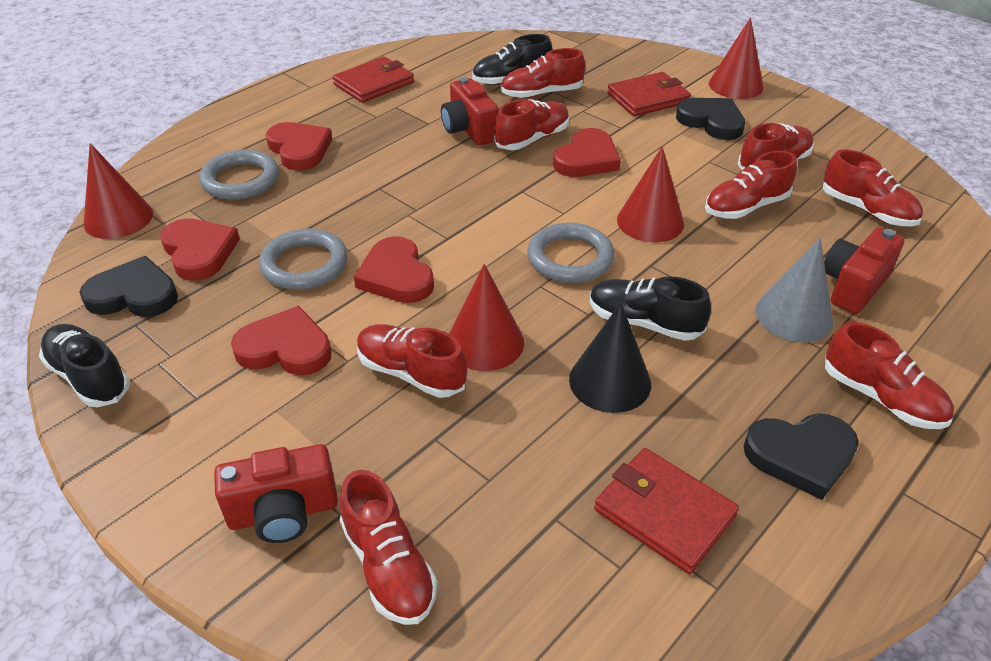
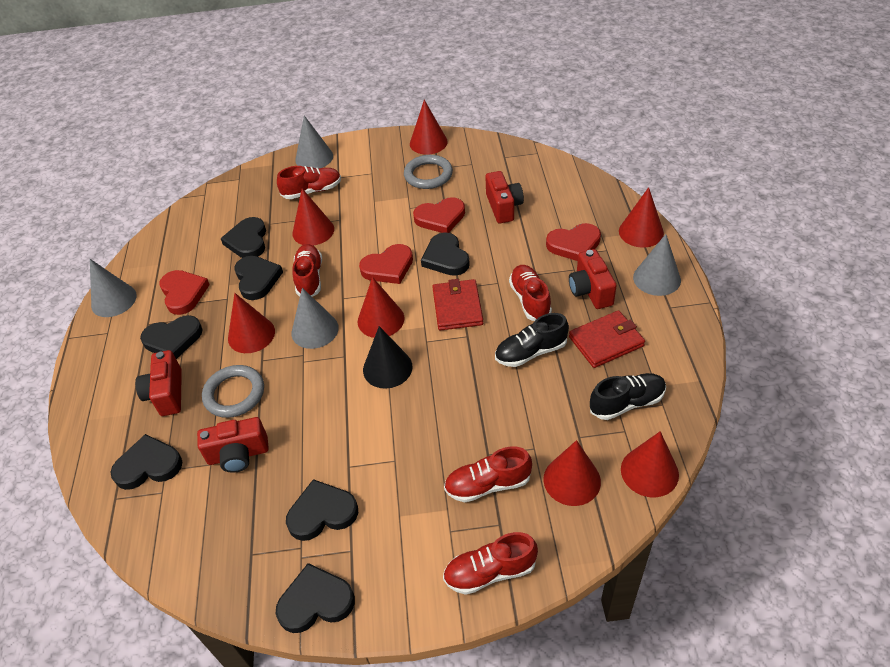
black heart: [79,256,178,317] [676,98,745,140] [744,414,859,500] = 3 -> [110,434,182,490] [140,315,203,359] [220,217,266,258] [234,256,283,300] [276,563,355,633] [286,479,358,541] [421,233,470,276] = 7
black shoe: [39,324,130,407] [472,34,553,85] [590,276,711,341] = 3 -> [495,313,569,367] [590,373,666,420] = 2
grey cone: [755,238,833,342] = 1 -> [90,259,137,317] [292,288,339,349] [295,115,333,169] [633,234,681,296] = 4
grey ring: [199,149,279,200] [259,229,348,290] [527,223,614,283] = 3 -> [202,365,264,418] [404,155,453,189] = 2
red camera: [214,444,338,543] [441,77,499,145] [824,228,905,314] = 3 -> [135,350,182,416] [197,417,269,473] [485,171,524,223] [569,249,617,309] = 4
red cone: [84,143,153,239] [449,264,524,371] [617,146,684,242] [709,17,764,99] = 4 -> [228,293,275,353] [292,188,334,246] [358,277,404,338] [410,100,448,155] [544,440,601,506] [619,187,664,248] [621,431,679,497] = 7
red heart: [160,218,240,281] [231,306,332,375] [266,122,332,170] [354,236,434,303] [553,128,621,177] = 5 -> [159,270,210,315] [359,244,413,284] [413,197,465,233] [546,223,601,261] = 4
red shoe: [340,470,438,625] [357,324,467,398] [494,99,569,150] [501,48,585,98] [705,151,797,219] [738,123,814,170] [823,149,923,226] [825,322,954,429] = 8 -> [277,166,341,199] [292,244,322,297] [443,532,538,595] [444,446,532,503] [509,265,552,321] = 5
red wallet: [333,57,414,103] [594,448,739,574] [607,72,691,116] = 3 -> [432,279,483,331] [569,310,645,368] = 2

